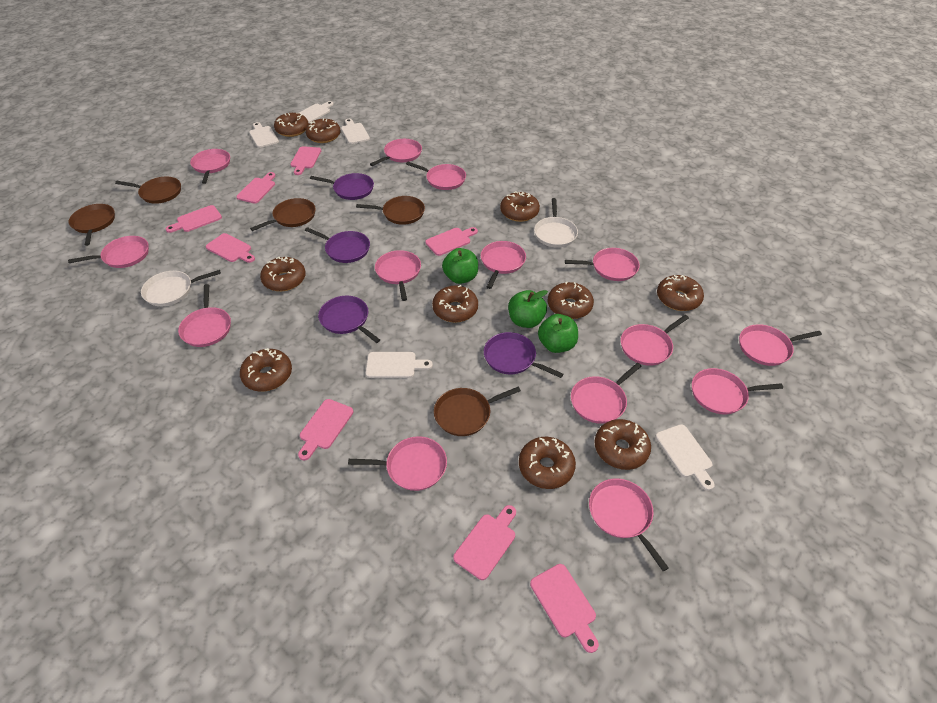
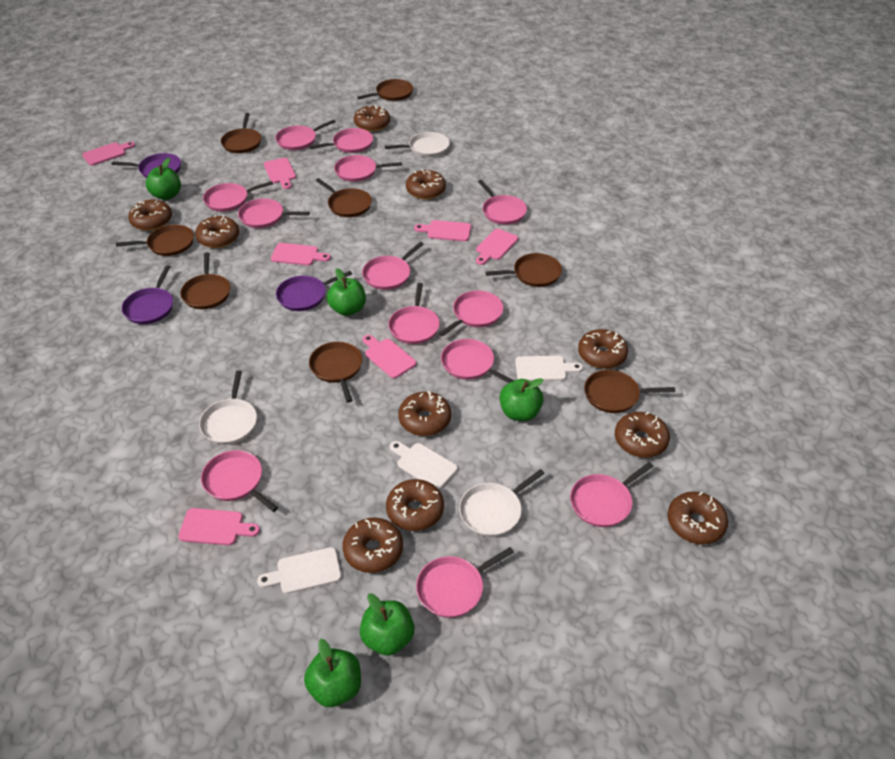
brown pan: [69,204,115,246] [115,177,181,204] [250,198,316,231] [356,196,425,225] [434,387,521,436] = 5 -> [116,224,194,256] [180,252,231,309] [221,113,261,153] [309,342,363,403] [316,178,372,217] [357,79,413,101] [485,253,562,287] [584,370,675,413] = 8
green apple: [442,248,478,284] [508,290,548,328] [538,314,578,353] = 3 -> [146,158,181,200] [304,639,361,707] [327,268,366,316] [360,594,415,656] [499,378,544,421] = 5
pink cutting board: [166,205,222,233] [206,233,255,263] [236,172,275,204] [291,146,321,175] [298,399,353,460] [425,227,478,256] [453,505,516,580] [530,564,599,653] = 8 -> [82,142,135,166] [178,508,260,545] [264,158,296,189] [271,243,331,266] [363,335,416,378] [414,220,471,241] [476,229,518,265] = 7
pink pan: [68,236,149,268] [178,284,231,347] [190,149,230,184] [348,436,447,491] [370,139,422,166] [375,250,421,301] [406,162,466,190] [481,241,526,289] [565,248,640,281] [571,363,642,424] [589,479,669,571] [621,315,689,366] [692,368,783,414] [739,324,822,366] = 14 -> [201,450,278,512] [203,181,273,212] [238,198,310,228] [275,120,336,150] [309,128,373,153] [334,155,402,182] [362,242,424,290] [388,283,440,344] [416,547,514,618] [439,290,504,336] [441,339,514,383] [478,180,527,225] [570,462,653,527] = 13
purple pan: [305,227,370,263] [310,173,374,200] [318,296,380,343] [484,332,563,378] = 4 -> [111,153,181,178] [122,265,173,324] [276,271,352,311] = 3
white cutting board: [249,122,279,148] [299,101,334,123] [341,119,370,144] [366,352,433,378] [655,424,715,491] = 5 -> [257,547,341,594] [390,441,457,490] [515,356,583,381] = 3
white pan: [141,270,221,306] [534,198,578,248] = 2 -> [199,371,257,445] [385,132,450,157] [459,469,545,537] = 3

